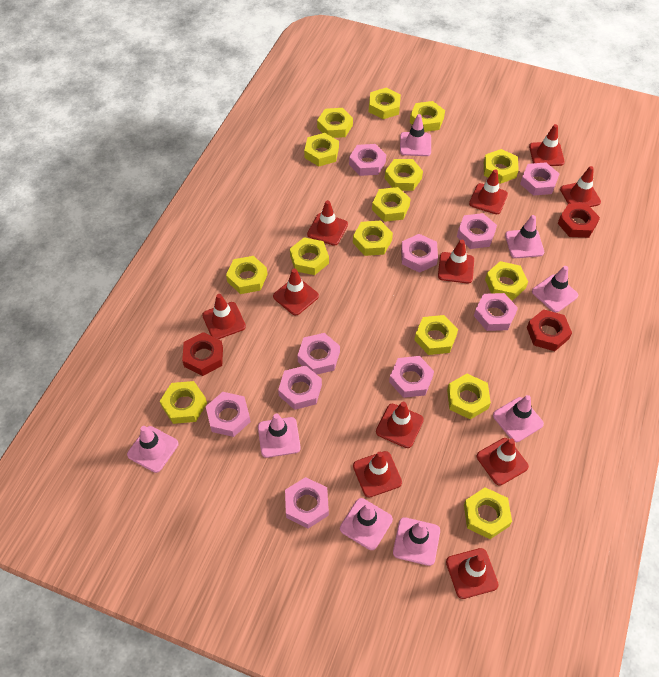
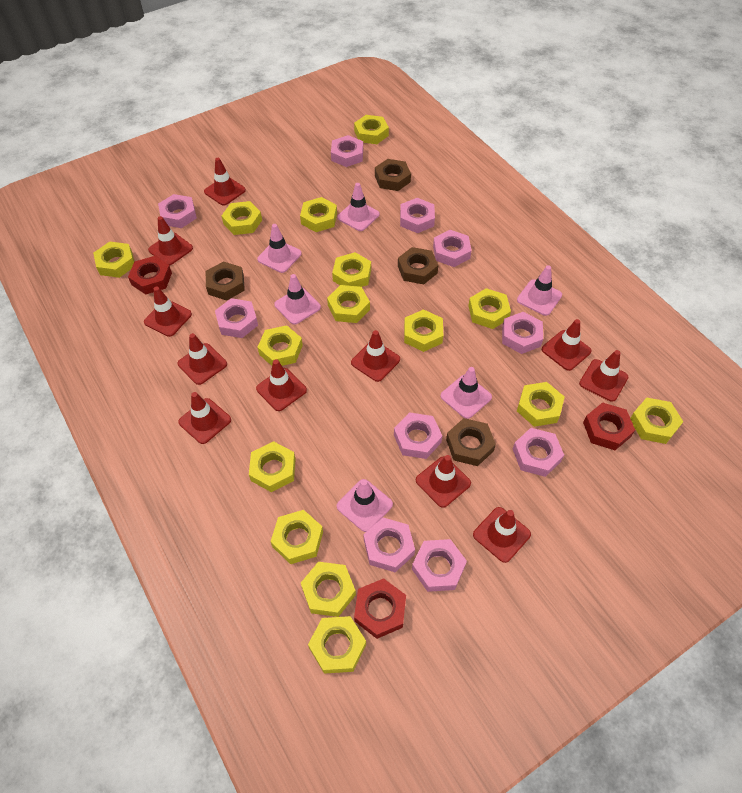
brown nut: none = 0 -> [206,262,245,300] [375,159,411,191] [398,247,438,284] [446,418,496,466] = 4
pink traffic cone: [127,426,179,473] [258,413,301,458] [340,498,393,550] [393,517,440,566] [400,114,431,156] [493,395,544,442] [505,215,544,258] [532,266,578,313] = 8 -> [257,224,302,273] [274,274,321,325] [337,183,380,231] [337,479,393,532] [440,367,492,419] [517,265,562,316] = 6

